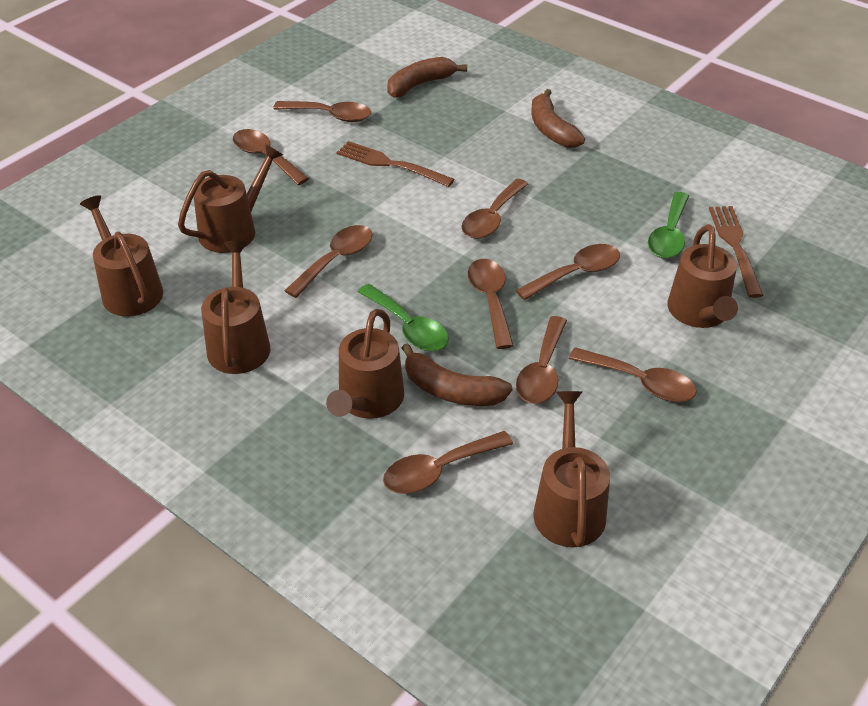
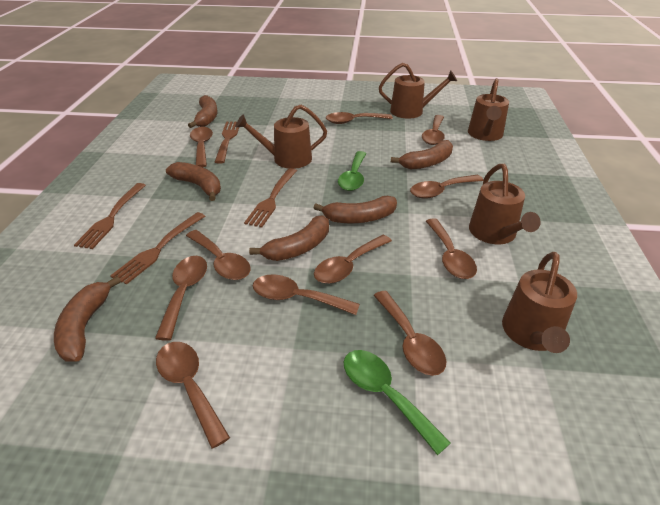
brown banana: [387,57,467,98] [402,343,513,406] [531,89,585,148] = 3 -> [54,276,121,362] [166,162,221,201] [188,95,217,128] [249,215,329,261] [314,196,397,223] [391,140,453,170] = 6
brown fork: [336,141,455,187] [709,206,764,298] = 2 -> [74,183,146,249] [110,212,205,285] [215,121,239,164] [244,168,297,228] = 4
brown spoon: [233,129,309,185] [273,101,371,122] [284,225,372,298] [383,431,513,494] [461,179,528,239] [467,259,514,349] [515,244,620,300] [516,316,567,404] [569,347,697,402] = 9 -> [155,256,207,341] [156,342,230,448] [186,230,250,280] [190,127,213,167] [253,274,360,315] [314,235,392,284] [326,112,393,124] [373,291,446,376] [410,175,483,199] [422,115,445,145] [426,218,477,279] = 11
brown watering can: [80,195,163,316] [178,144,283,253] [201,241,271,374] [326,309,404,419] [533,391,610,547] [667,224,738,328] = 6 -> [236,105,327,169] [379,63,457,119] [468,78,509,141] [469,164,541,244] [502,252,577,353] = 5

